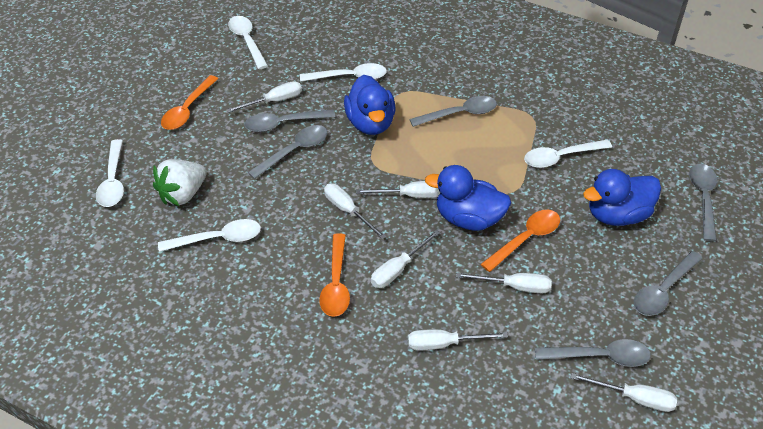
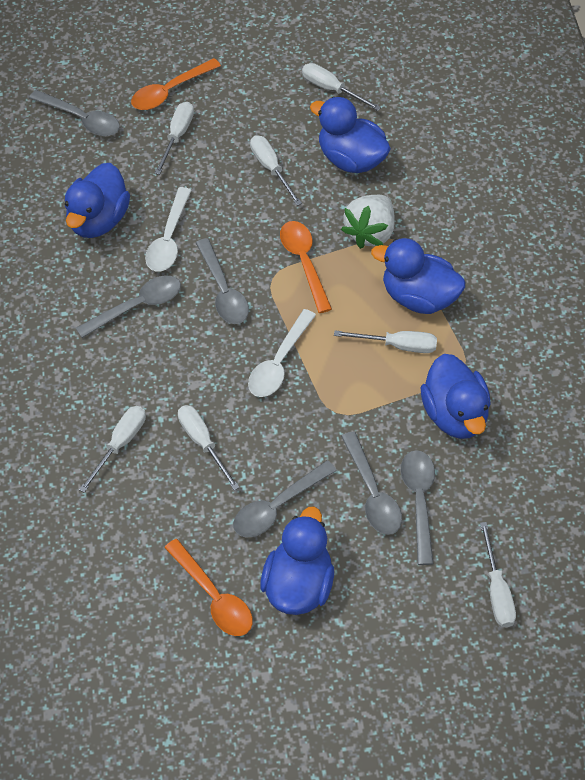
blue duck: [344,75,396,135] [425,165,511,231] [583,169,661,226] = 3 -> [65,163,130,238] [260,506,334,615] [310,97,391,173] [371,238,465,314] [421,354,491,439] = 5
white spoon: [96,139,124,207] [158,219,261,252] [228,16,268,69] [300,63,387,82] [524,139,612,168] = 5 -> [145,187,191,272] [248,309,316,397] = 2

